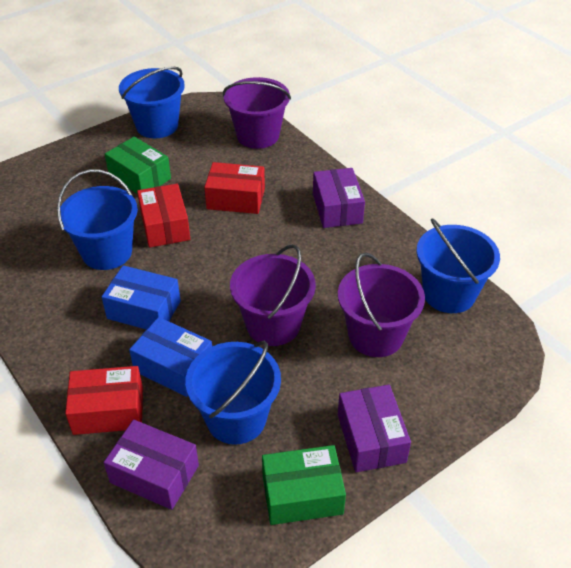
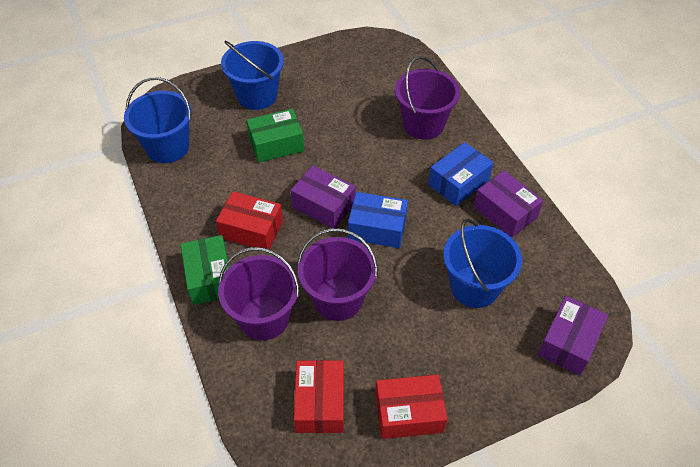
blue bucket: [57,169,138,270] [119,66,185,138] [185,341,281,445] [416,218,500,313] = 4 -> [124,77,192,163] [221,41,284,110] [443,219,522,308] = 3

